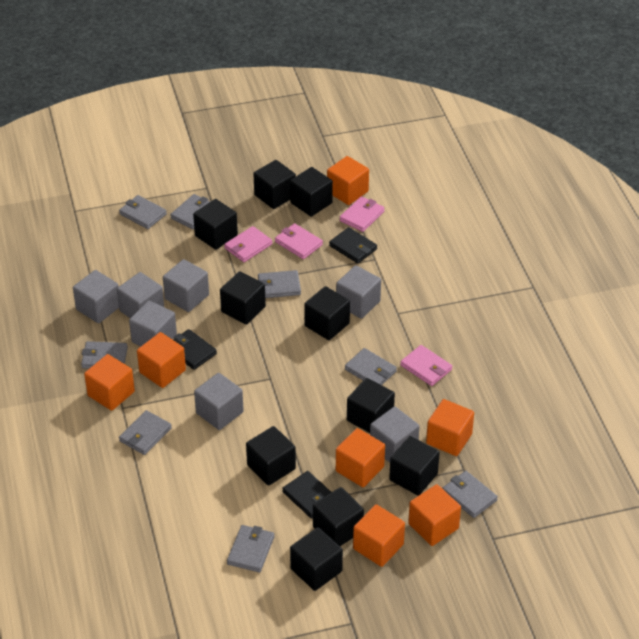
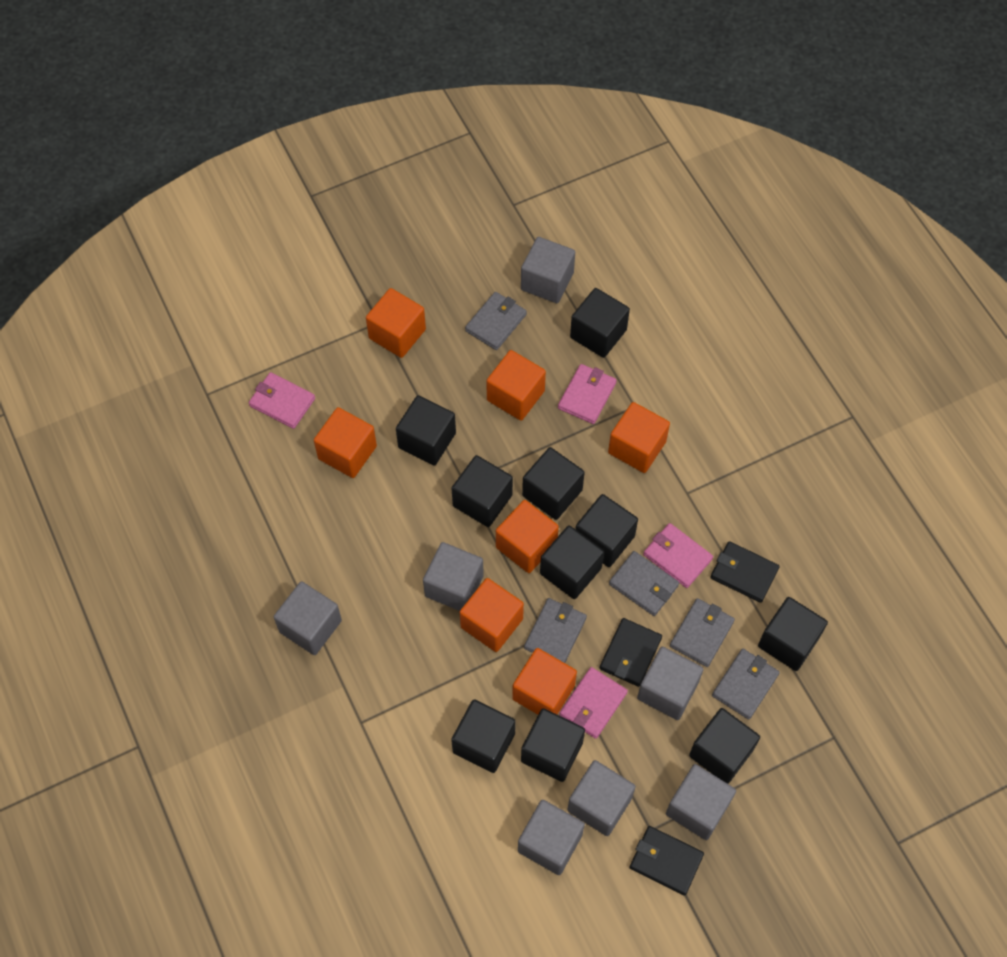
grey wallet: [81,341,128,369] [119,195,167,229] [119,410,172,455] [170,194,210,229] [227,525,274,572] [258,270,301,298] [345,348,397,385] [442,471,498,518] = 8 -> [465,292,527,350] [524,598,587,663] [609,551,679,616] [670,598,735,667] [712,649,780,720] = 5

